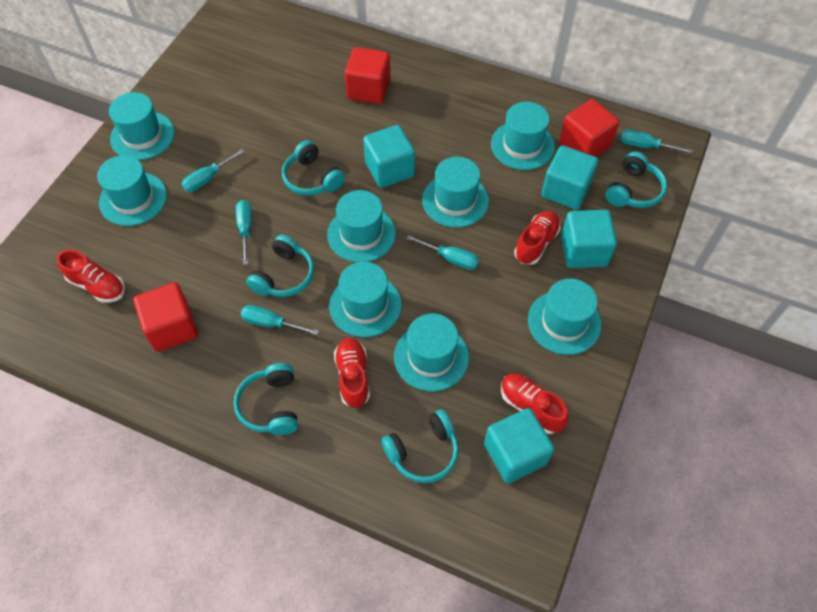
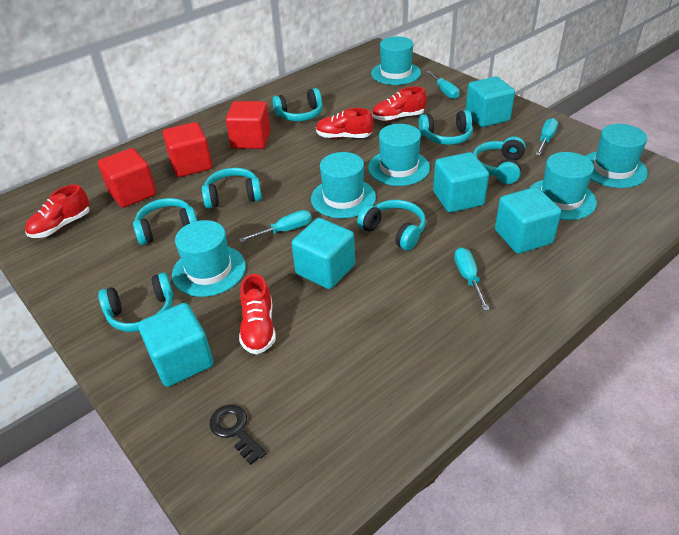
black key: none = 0 -> [209,405,266,465] = 1
turquoise cube: [363,125,415,188] [484,408,554,483] [541,145,598,210] [561,210,617,268] = 4 -> [138,303,214,387] [292,218,355,289] [433,152,489,212] [465,76,515,127] [495,187,562,254] = 5
turquoise hat: [97,155,167,226] [109,92,174,160] [327,190,396,262] [329,262,401,337] [394,314,469,391] [422,157,489,228] [491,102,555,170] [528,279,601,355] = 8 -> [172,220,246,297] [311,152,376,218] [368,124,430,186] [371,36,421,85] [530,152,597,220] [585,124,648,188] = 6
turquoise headphones: [234,363,298,435] [246,235,314,297] [282,140,345,196] [381,410,459,483] [605,151,667,208] = 5 -> [98,272,174,332] [133,198,197,245] [202,168,262,209] [272,88,323,121] [357,200,426,250] [419,110,473,145] [473,136,526,184] = 7
turquoise screwdriver: [181,149,245,192] [236,200,252,265] [240,305,319,335] [406,235,479,270] [621,129,693,153] = 5 -> [239,210,312,242] [426,71,460,99] [454,247,490,311] [535,118,558,155] = 4

